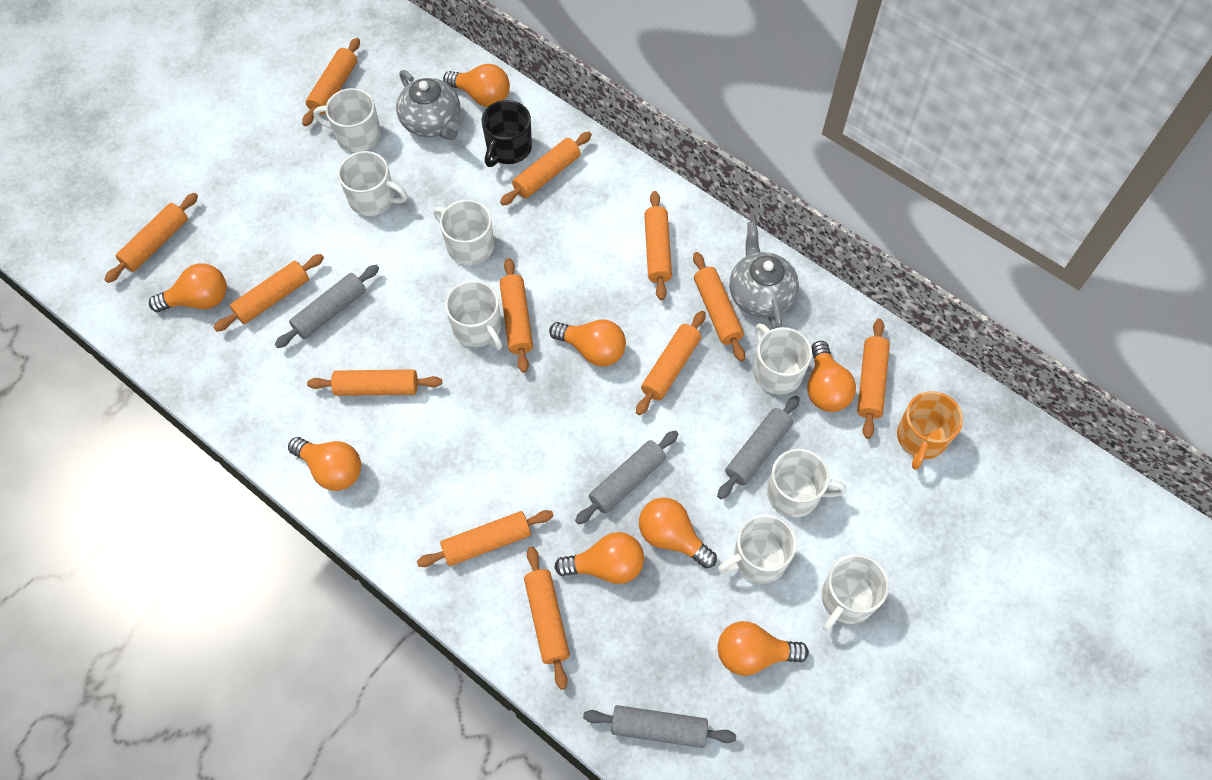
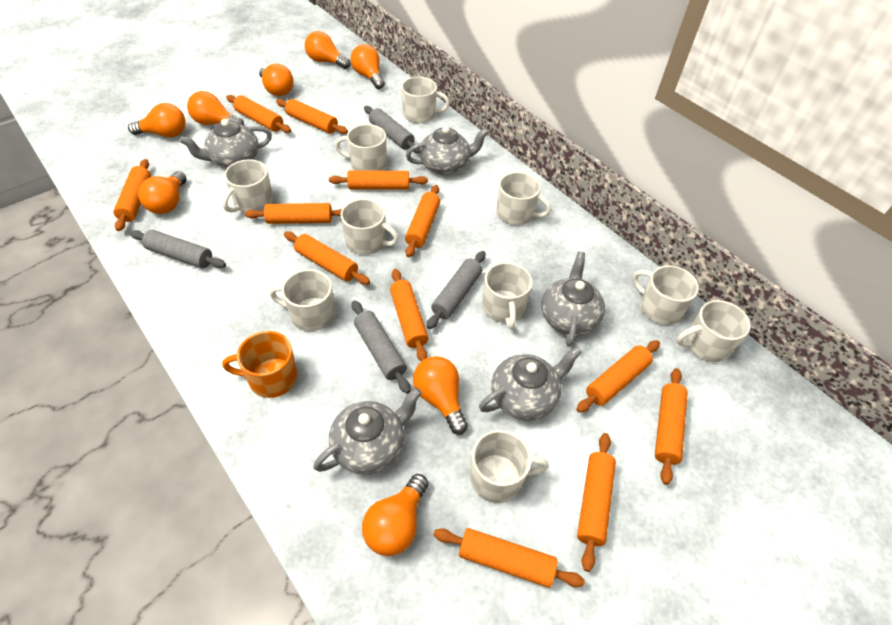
black mug: [482,100,532,167] = 1 -> none = 0
grey teapot: [396,70,460,140] [729,221,799,329] = 2 -> [180,119,272,168] [314,388,422,475] [406,126,489,175] [479,346,582,421] [541,251,605,347] = 5
white mug: [313,88,381,152] [338,151,408,216] [433,200,494,265] [445,280,502,350] [718,514,797,584] [753,323,812,395] [767,449,847,517] [822,554,889,631] = 8 -> [222,159,273,213] [270,269,335,331] [335,124,387,171] [341,199,399,255] [401,77,450,123] [470,430,549,503] [482,262,533,329] [496,172,551,225] [632,265,699,325] [677,300,751,362] = 10

